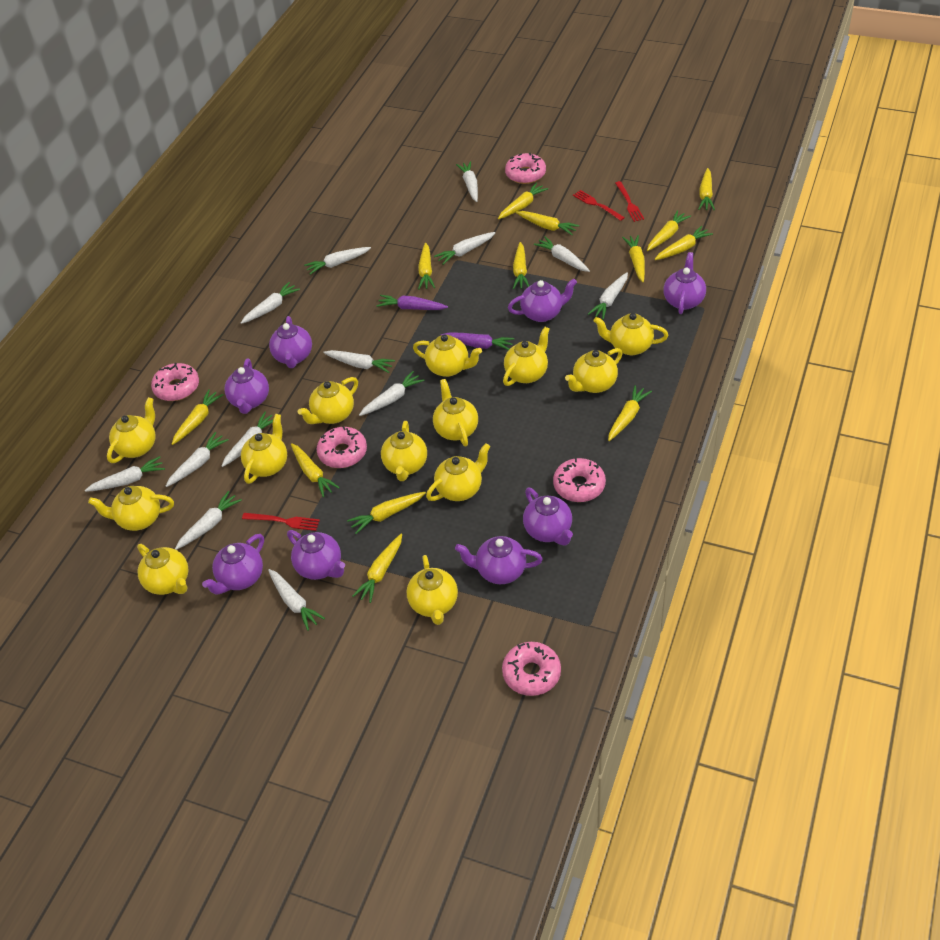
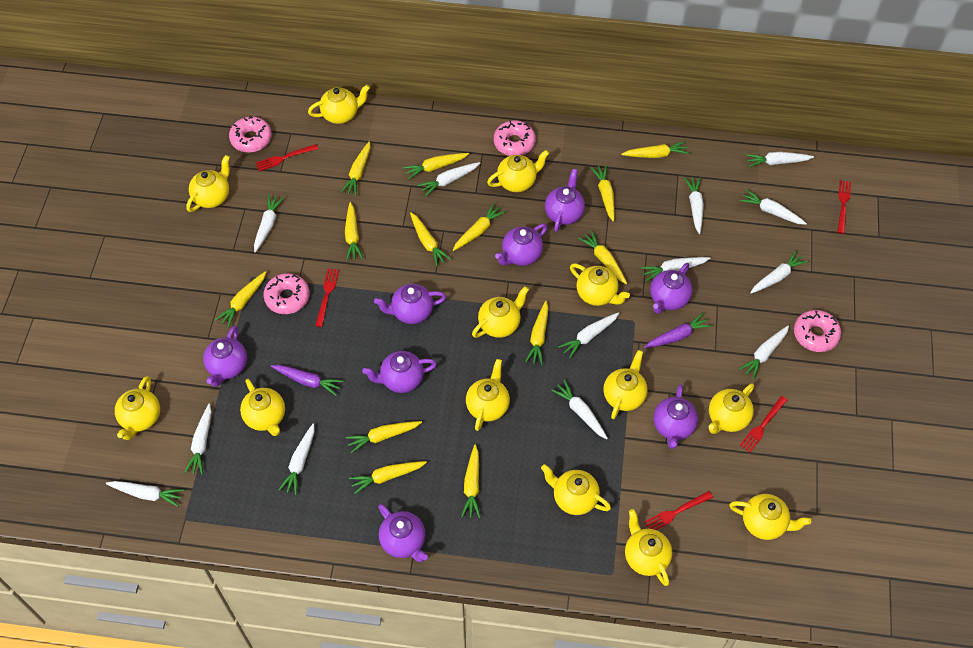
pink donut: [151,363,199,401] [316,426,367,468] [502,642,561,696] [505,153,546,184] [553,458,606,502] = 5 -> [229,116,272,152] [263,273,310,314] [494,120,536,156] [794,310,841,352] = 4
red fork: [242,513,320,531] [573,190,625,221] [615,181,644,222] = 3 -> [256,144,318,171] [315,268,339,327] [644,491,713,530] [740,396,787,452] [838,180,851,234] = 5

